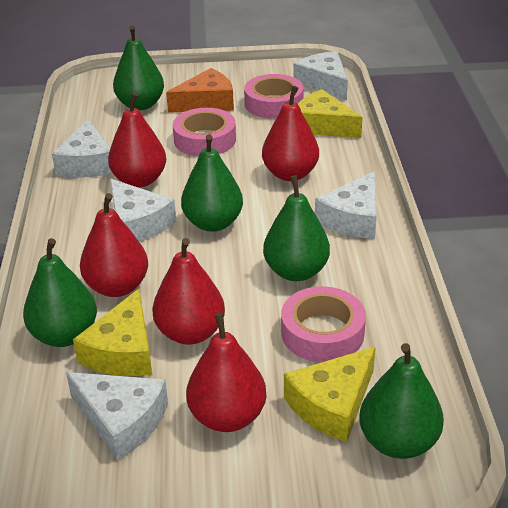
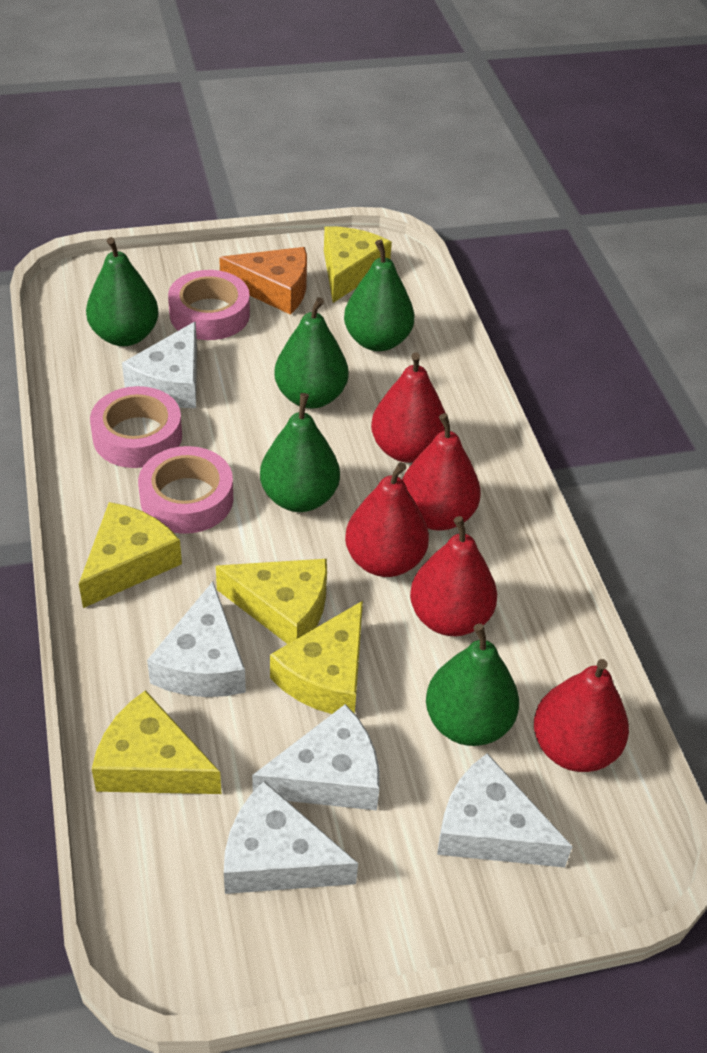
yellow cheese: [73,289,152,376] [284,347,376,442] [298,89,363,138] = 3 -> [79,502,182,608] [92,690,222,794] [216,559,327,644] [270,601,363,714] [324,226,392,303] = 5

